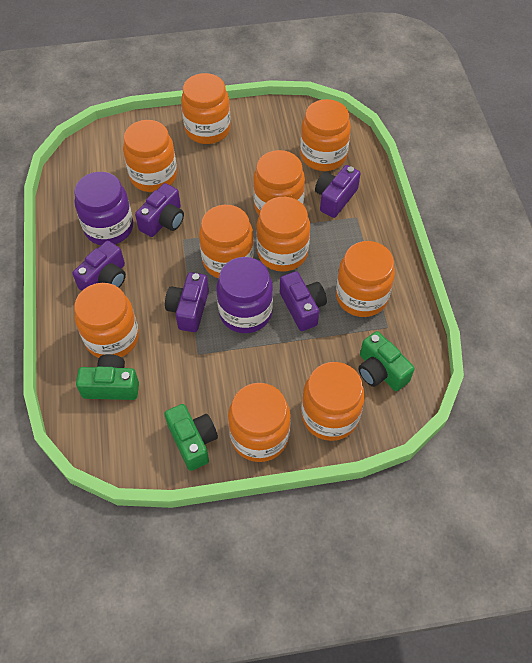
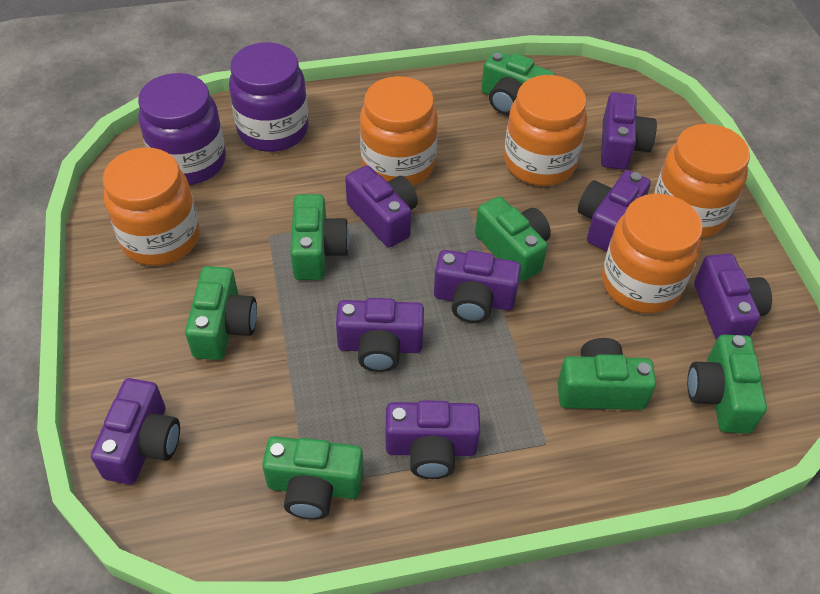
green camera: [76,354,139,400] [164,404,218,471] [358,331,415,391] = 3 -> [185,266,257,360] [262,436,364,520] [290,194,349,280] [475,196,551,282] [481,51,555,115] [557,338,656,410] [687,335,767,433] = 7
orange jar: [74,283,139,358] [123,120,177,192] [181,73,231,144] [199,205,254,278] [228,383,291,462] [253,150,305,216] [256,197,310,272] [300,99,351,171] [301,362,365,441] [336,241,395,317] = 10 -> [103,148,200,266] [360,76,438,186] [504,75,587,186] [602,194,703,314] [654,124,750,238] = 5
purple camera: [73,240,126,291] [135,183,184,237] [165,272,209,332] [280,271,327,331] [315,165,361,218] = 5 -> [91,378,180,485] [336,298,424,372] [345,165,418,248] [386,400,481,479] [434,250,521,323] [578,170,651,251] [601,92,657,170] [694,254,772,341] = 8

